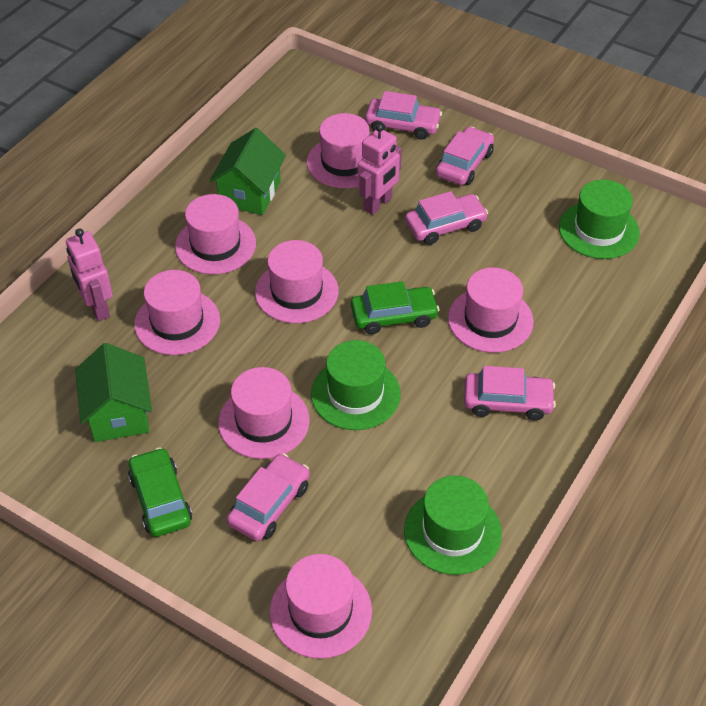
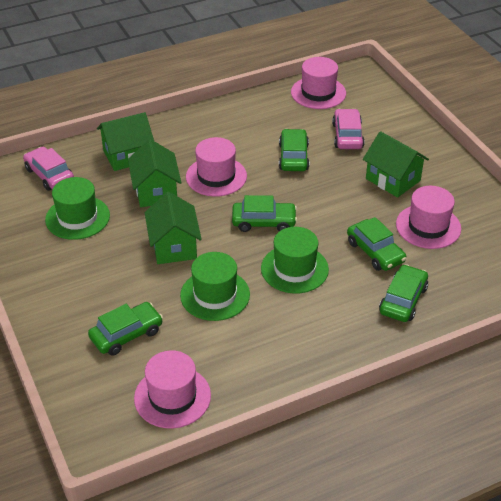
green car: [128,447,192,537] [351,281,439,334] = 2 -> [88,302,163,356] [232,195,297,232] [279,129,309,171] [347,217,407,271] [379,264,428,322] = 5
green house: [75,343,152,442] [209,128,286,215] = 2 -> [97,112,154,171] [128,139,182,207] [145,192,202,264] [363,131,429,198] = 4
pink car: [227,453,310,541] [365,91,442,140] [405,191,488,245] [436,127,494,185] [464,366,556,421] = 5 -> [23,147,74,191] [332,109,365,149] = 2
pink hat: [134,270,220,355] [175,194,256,274] [218,367,310,459] [255,240,339,323] [270,554,372,659] [307,113,370,188] [448,267,534,353] = 7 -> [134,350,211,429] [186,137,247,197] [291,57,346,109] [396,186,461,249] = 4
pink robot: [66,228,113,321] [358,124,402,215] = 2 -> none = 0

